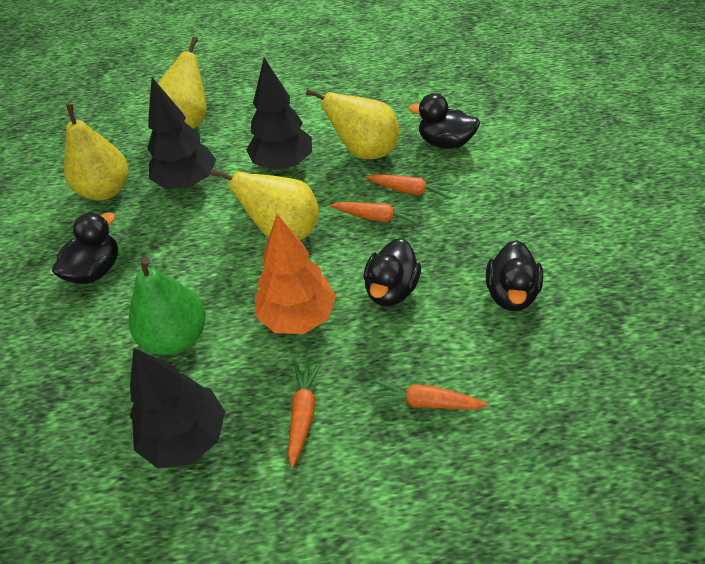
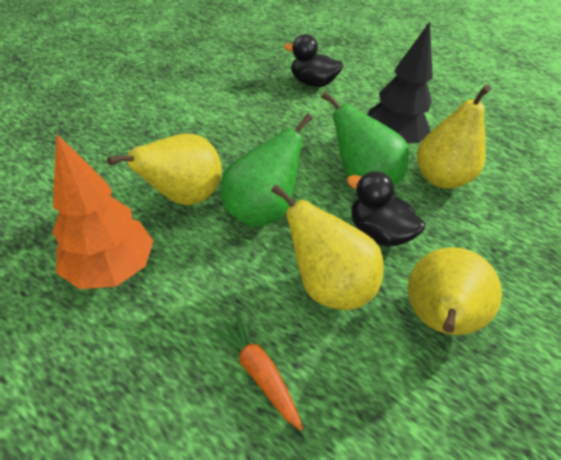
black duck: [52,212,118,284] [363,238,421,306] [409,93,480,149] [486,240,543,311] = 4 -> [284,34,343,87] [347,171,425,247] = 2
black tree: [130,348,225,468] [147,77,216,189] [246,58,312,170] = 3 -> [367,22,433,143] = 1
green pear: [129,257,206,355] = 1 -> [221,114,312,227] [321,92,409,186] = 2
orange carrot: [288,362,321,468] [331,202,422,225] [365,174,454,199] [371,381,488,410] = 4 -> [211,313,303,431] = 1

